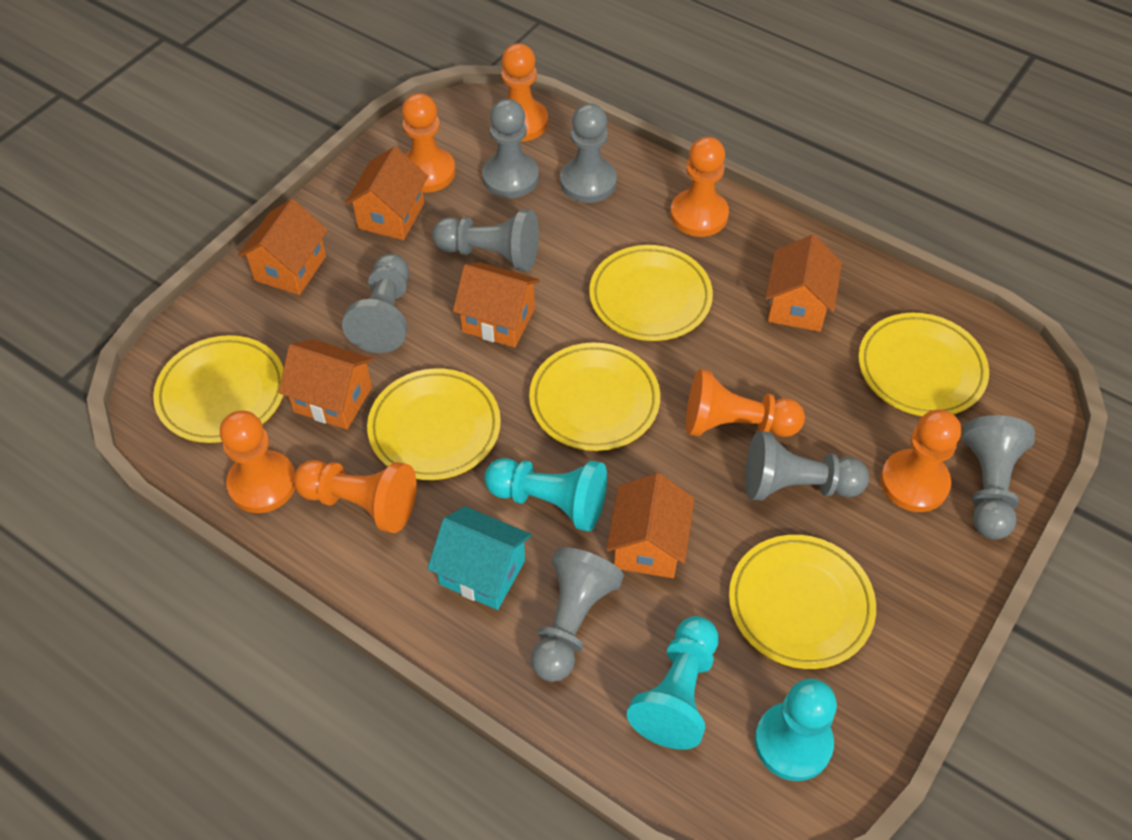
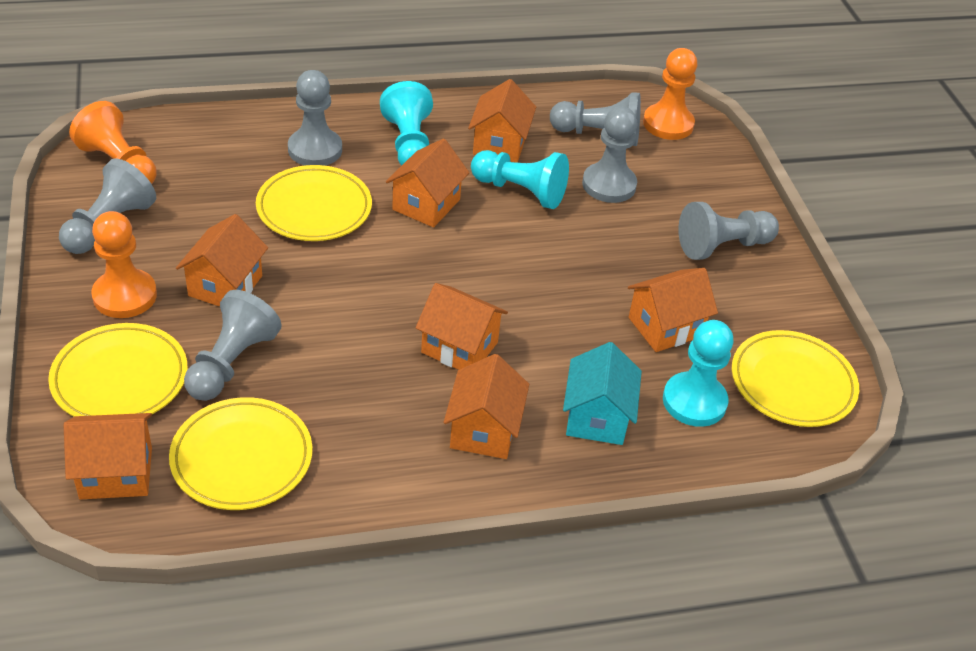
grey pawn: [342,254,409,353] [432,209,539,271] [482,99,539,198] [531,547,624,682] [560,103,617,203] [745,431,869,501] [963,415,1035,540] = 7 -> [59,159,156,254] [184,290,282,401] [288,70,342,166] [550,92,641,146] [582,107,638,203] [678,202,779,260] = 6
orange house: [238,199,328,295] [278,339,374,430] [345,146,428,240] [453,262,540,348] [606,473,694,578] [765,235,842,332] = 6 -> [64,413,152,499] [176,214,268,307] [386,138,469,227] [416,283,508,370] [444,354,529,459] [468,79,536,163] [628,268,718,352] = 7
orange pawn: [220,410,295,513] [294,460,417,533] [402,93,456,193] [501,43,548,142] [670,137,729,237] [686,369,805,437] [880,409,961,512] = 7 -> [69,101,157,184] [91,211,157,318] [643,48,697,140] = 3
yellow plate: [153,335,284,443] [367,368,501,480] [529,342,660,451] [589,245,713,341] [729,535,876,669] [858,313,989,416] = 6 -> [48,323,188,417] [169,397,313,510] [256,165,372,241] [732,330,859,427] = 4

